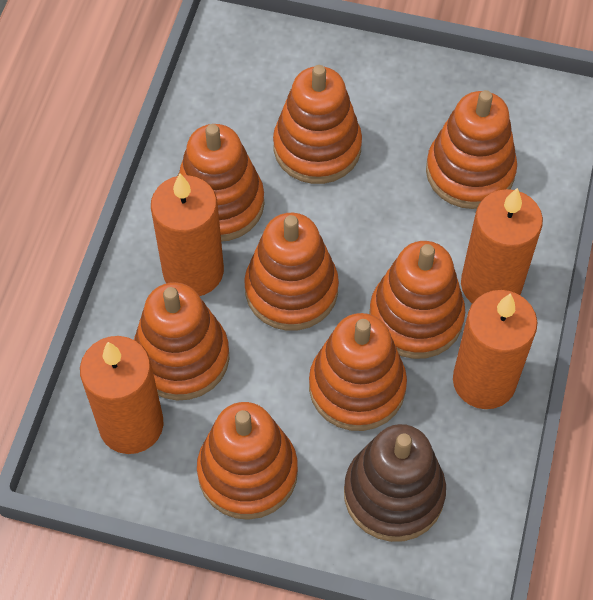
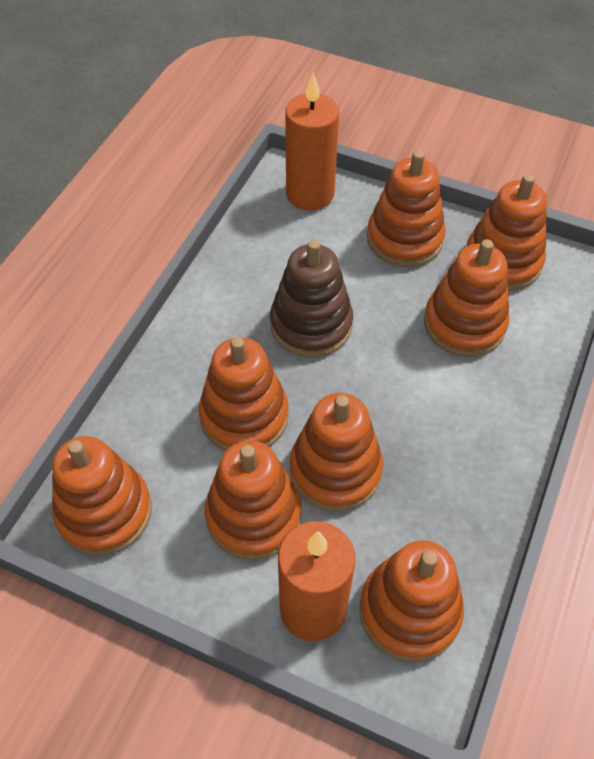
orange candle: [80,336,164,454] [151,173,224,296] [453,290,537,409] [461,188,543,303] = 4 -> [278,521,355,641] [285,73,339,211] = 2

